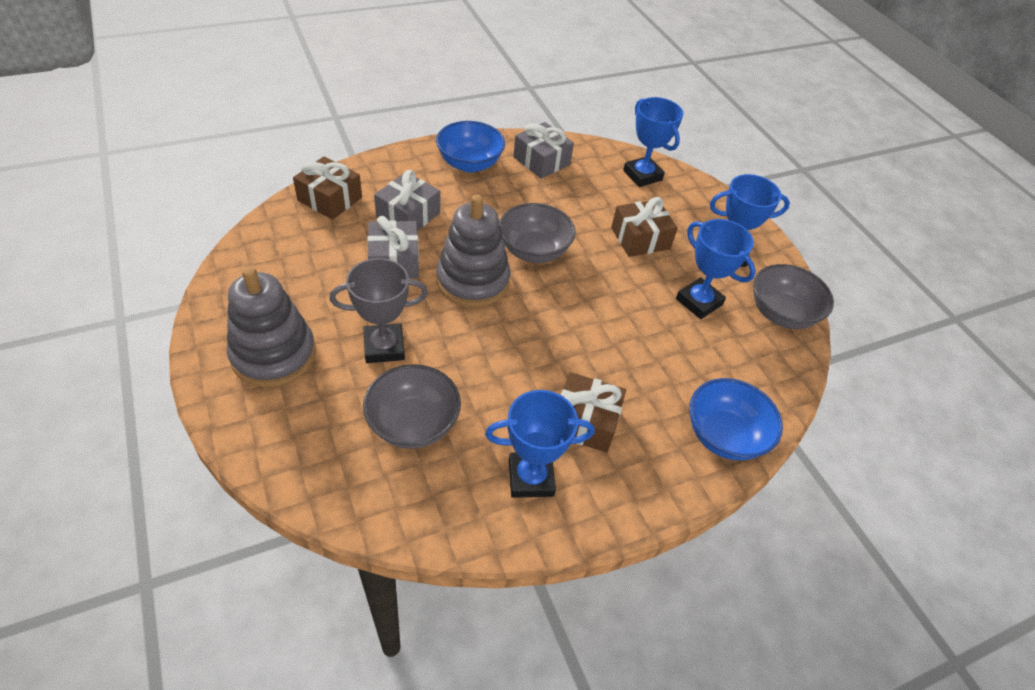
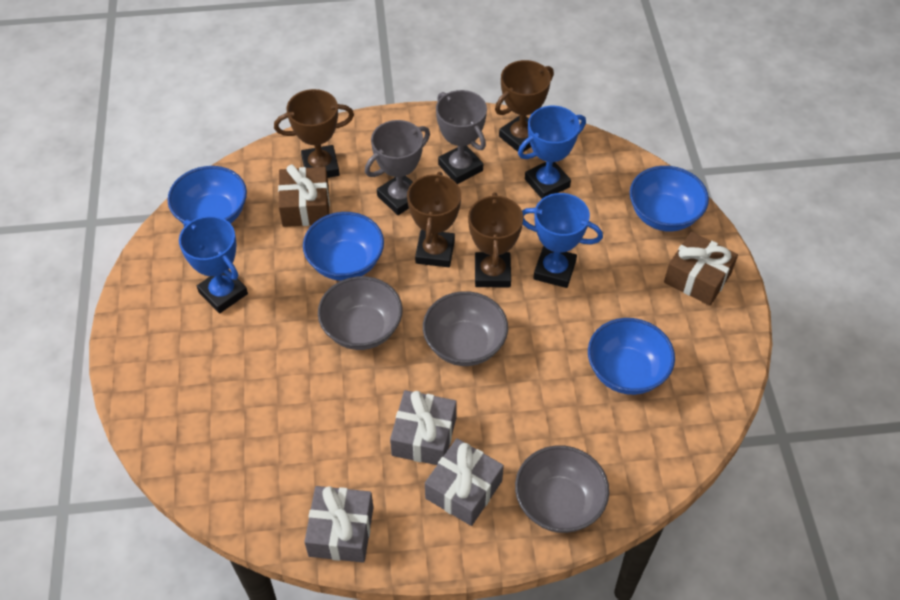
blue bowl: [436,121,505,173] [689,378,783,460] = 2 -> [167,166,247,224] [303,212,384,281] [588,318,675,395] [630,166,709,232] = 4
blue trophy: [485,390,595,498] [623,97,683,187] [676,219,756,319] [710,174,790,267] = 4 -> [179,216,248,313] [518,106,586,199] [522,193,603,288] = 3
brown gift: [293,156,362,220] [561,372,626,453] [611,197,678,257] = 3 -> [278,165,330,227] [664,232,738,306] = 2
brown trophy: none = 0 -> [274,89,354,178] [407,172,461,267] [468,192,523,287] [495,60,554,152] = 4
grey stacking toy: [227,267,316,387] [436,195,510,307] = 2 -> none = 0
grey trophy: [330,258,428,363] = 1 -> [365,120,430,215] [436,90,487,184] = 2

